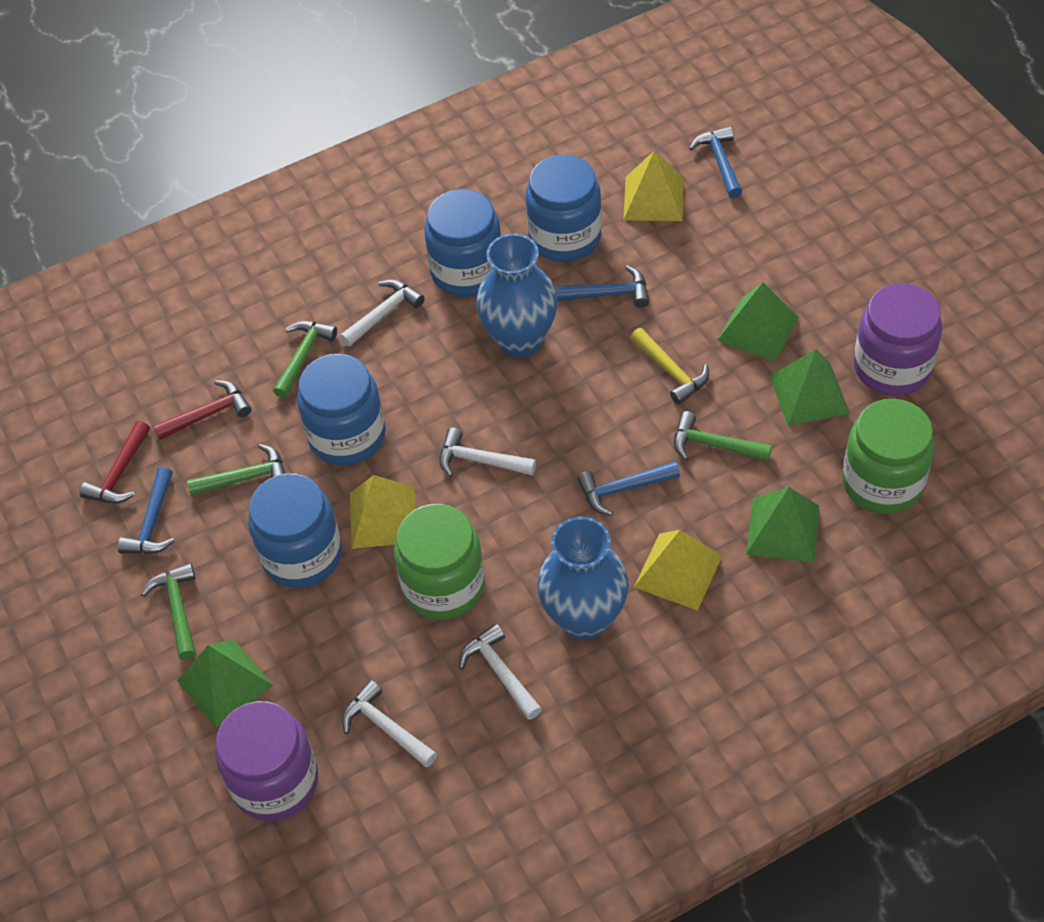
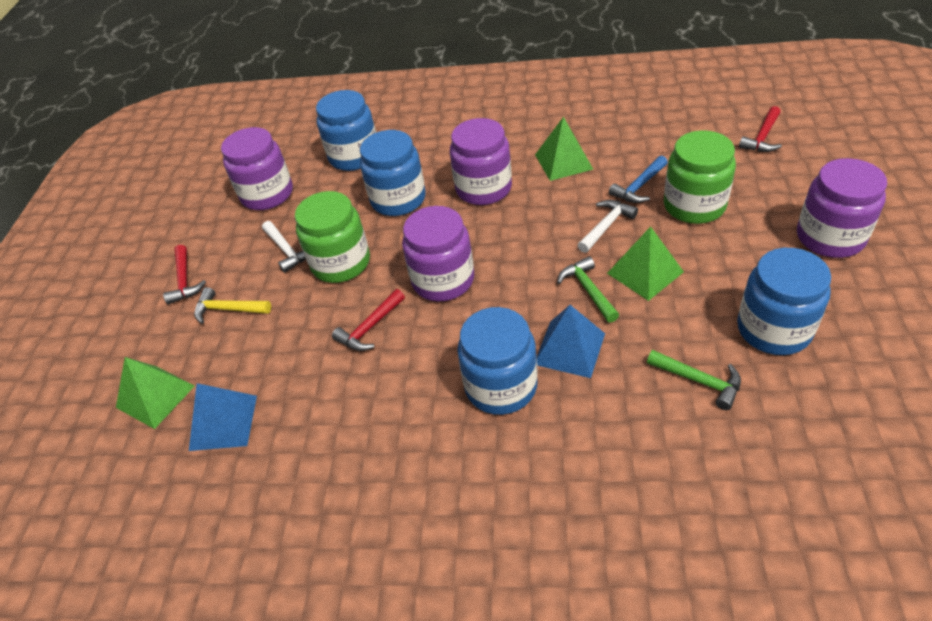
blue hammer: [118,467,175,554] [556,265,649,308] [577,461,680,516] [689,126,742,198] = 4 -> [609,155,668,203] = 1
blue pyramid: none = 0 -> [189,383,257,451] [537,305,605,378] = 2
blue vase: [476,233,558,358] [537,517,629,640] = 2 -> none = 0
green hammer: [141,563,196,660] [187,444,286,496] [273,321,337,398] [674,411,772,461] = 4 -> [557,256,619,323] [647,350,741,410] = 2
green pyramid: [177,639,273,728] [717,283,799,362] [746,487,819,563] [770,349,850,426] = 4 -> [116,357,195,429] [535,117,594,181] [607,226,684,301] = 3
purple jar: [215,701,318,821] [854,283,942,396] = 2 -> [221,127,293,210] [402,206,474,302] [450,118,512,205] [797,158,887,258] = 4
red hammer: [79,421,150,503] [153,380,252,440] = 2 -> [163,245,206,305] [332,289,405,351] [739,106,782,152] = 3
white hammer: [340,280,425,347] [342,680,437,768] [439,428,536,477] [459,624,542,720] = 4 -> [262,221,306,273] [578,200,638,253] = 2
yellow pyramid: [350,475,416,549] [624,150,684,221] [634,530,722,611] = 3 -> none = 0

